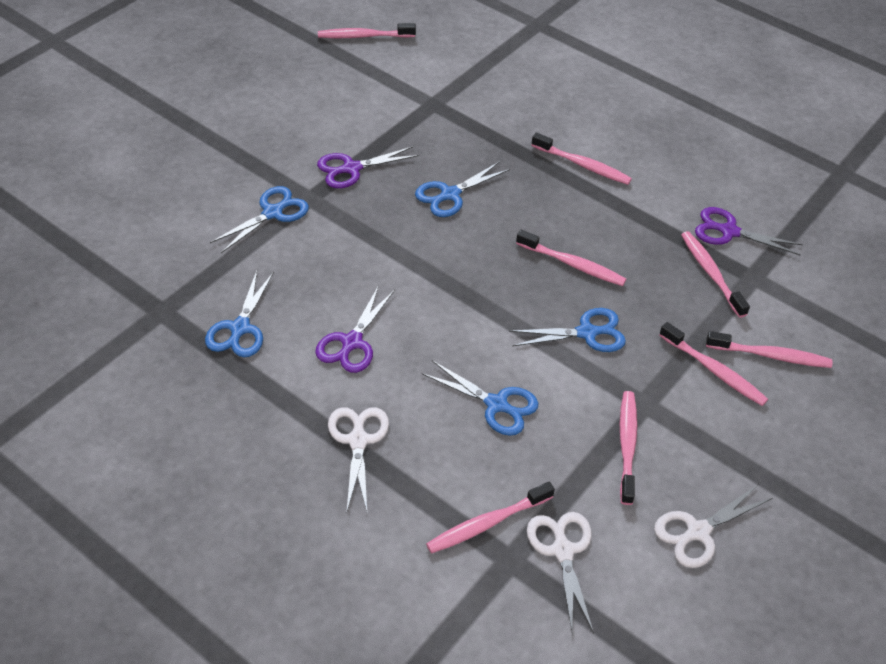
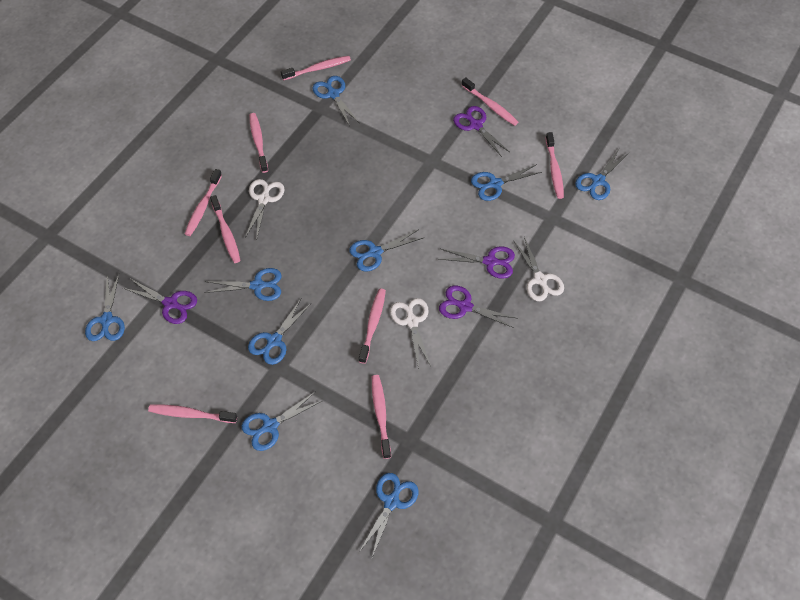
blue scissors: [205,271,274,357] [210,186,309,253] [415,161,510,217] [422,360,539,436] [509,308,626,352] = 5 -> [85,274,125,341] [204,268,282,301] [242,391,322,451] [248,299,311,365] [312,76,358,125] [349,229,423,271] [359,473,419,557] [471,164,542,201] [575,149,630,200] = 9
pink toothbrush: [318,23,416,38] [426,482,555,554] [516,230,626,286] [531,133,632,185] [620,391,637,505] [659,322,768,406] [681,231,750,318] [706,331,833,368] = 8 -> [148,404,237,423] [185,169,222,236] [210,195,241,263] [249,113,268,173] [281,56,351,80] [359,289,386,364] [372,375,391,459] [461,77,518,126] [546,132,564,199] = 9
purple scissors: [315,285,395,373] [317,146,419,188] [695,207,803,255] = 3 -> [123,278,197,324] [439,246,515,279] [439,286,518,328] [453,106,510,157] = 4

